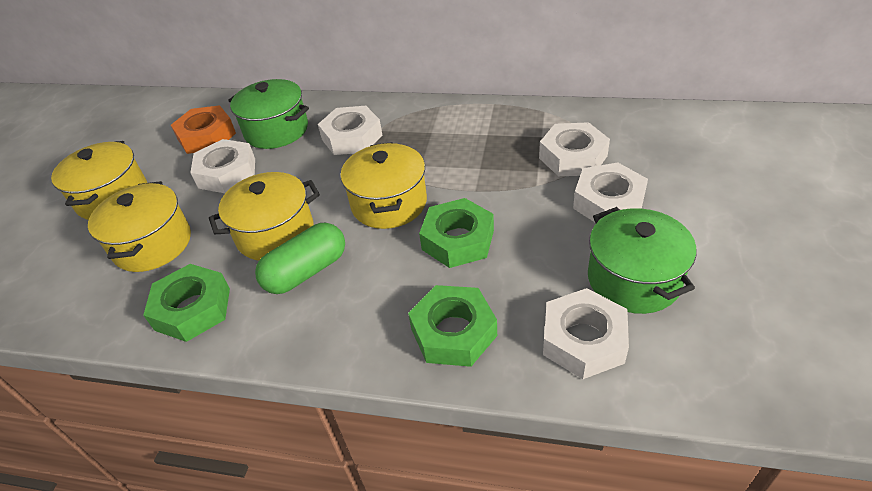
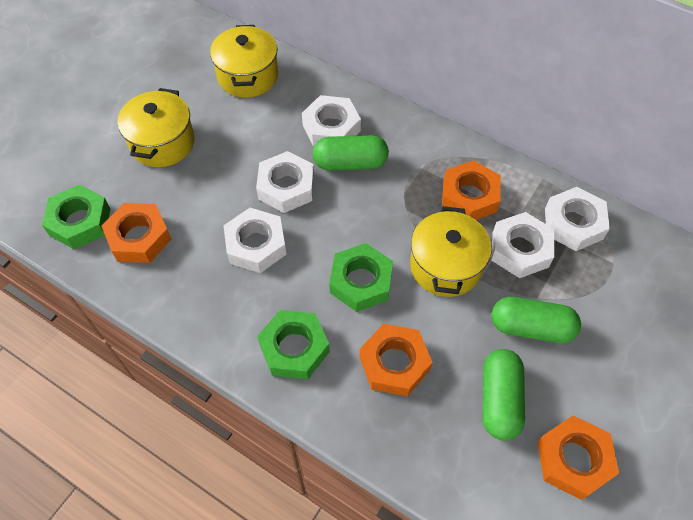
green capsule: [255,223,345,294] = 1 -> [313,135,389,171] [483,349,525,441] [491,297,581,343] = 3
green pot: [228,79,309,149] [588,207,696,314] = 2 -> none = 0
orange nut: [171,105,236,154] = 1 -> [102,203,171,263] [360,324,433,397] [442,160,501,220] [537,415,619,500] = 4
yellow pot: [51,141,147,220] [88,181,191,272] [209,172,320,260] [340,142,427,229] = 4 -> [117,88,195,167] [210,25,278,98] [410,206,492,297] = 3

